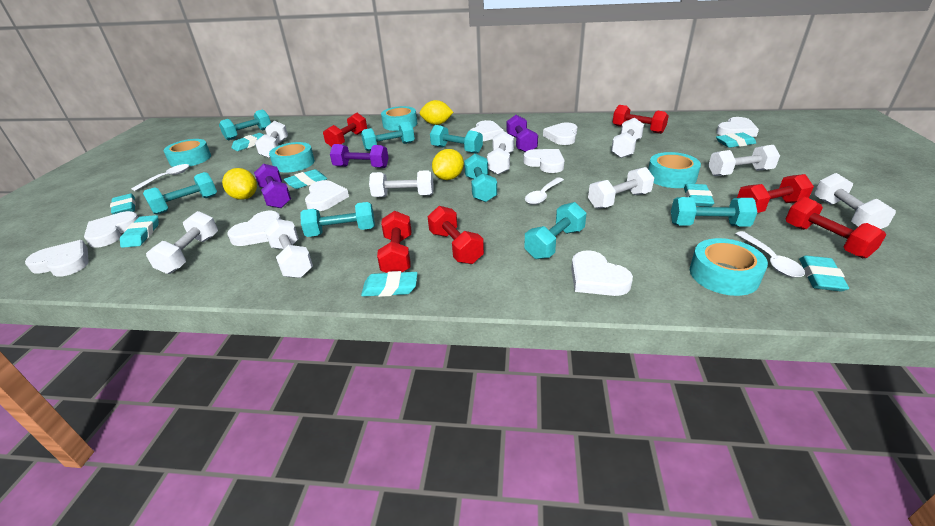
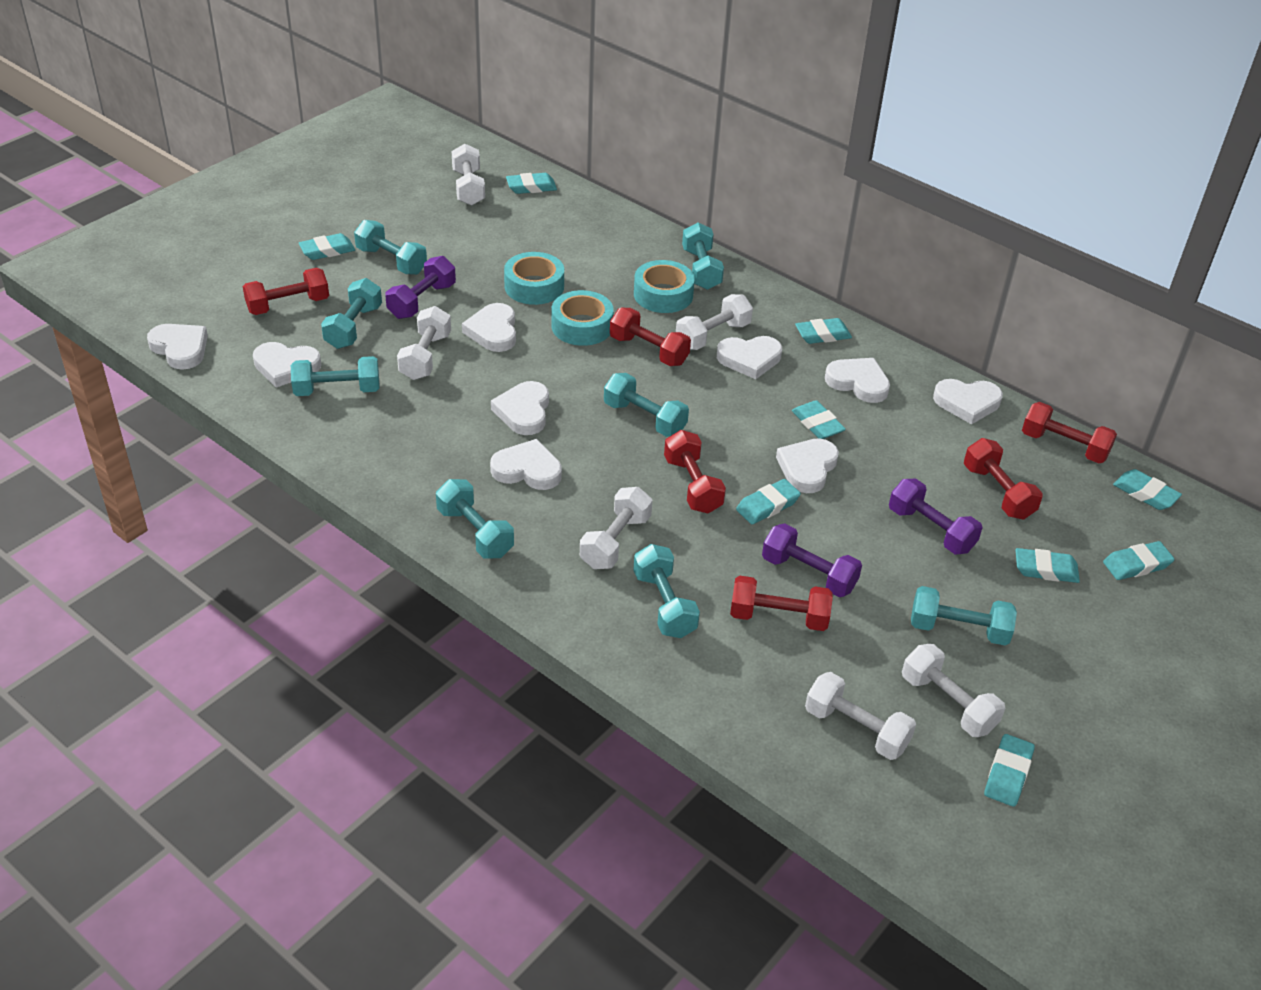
turquoise eraser: [110,194,136,214] [120,215,159,248] [231,133,264,151] [284,169,328,189] [361,271,417,297] [684,184,714,207] [716,133,756,148] [799,256,849,291] = 8 -> [298,233,355,260] [506,173,557,194] [736,479,801,524] [792,400,846,439] [795,318,852,344] [984,734,1035,807] [1015,548,1080,583] [1103,541,1175,580] [1113,469,1182,510] = 9
turquoise tape: [164,139,211,167] [269,142,315,172] [381,106,417,131] [648,152,701,188] [690,238,768,296] = 5 -> [504,252,564,305] [551,290,614,346] [634,260,695,313] = 3
white dumbbell: [146,211,218,274] [255,121,288,158] [265,219,313,278] [369,170,434,197] [487,131,514,175] [588,167,654,209] [611,118,644,158] [708,145,780,176] [814,173,896,229] = 9 -> [397,306,451,380] [452,144,485,206] [580,487,652,569] [676,294,753,350] [805,672,916,760] [902,644,1005,737] = 6
white spoon: [131,164,189,191] [525,177,564,205] [735,231,805,278] = 3 -> none = 0
yellow lemon: [222,168,257,200] [420,100,453,125] [432,149,464,180] = 3 -> none = 0

